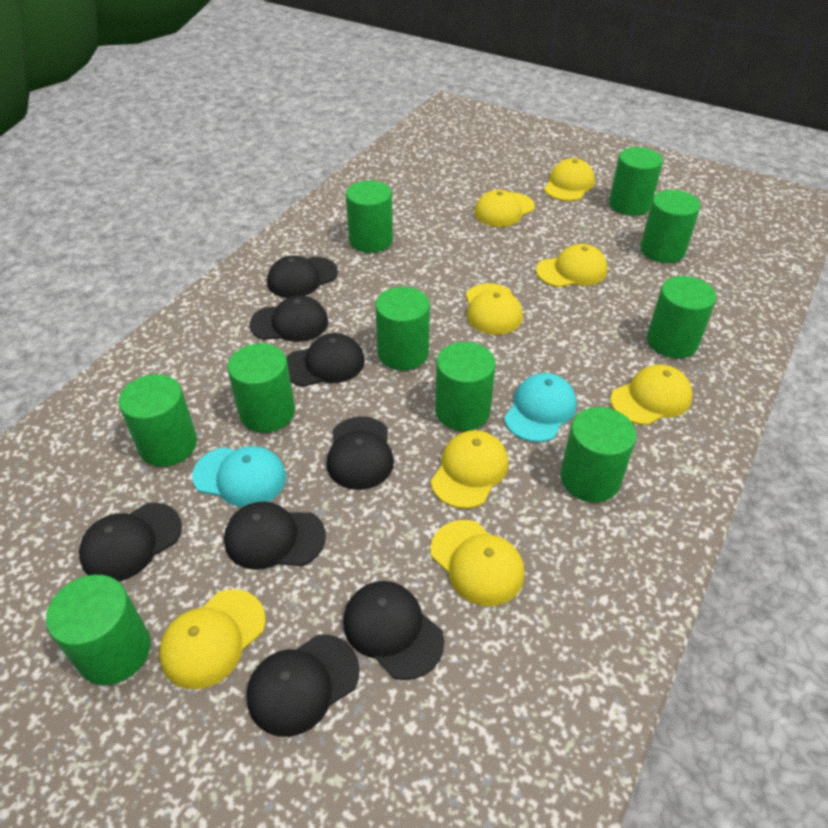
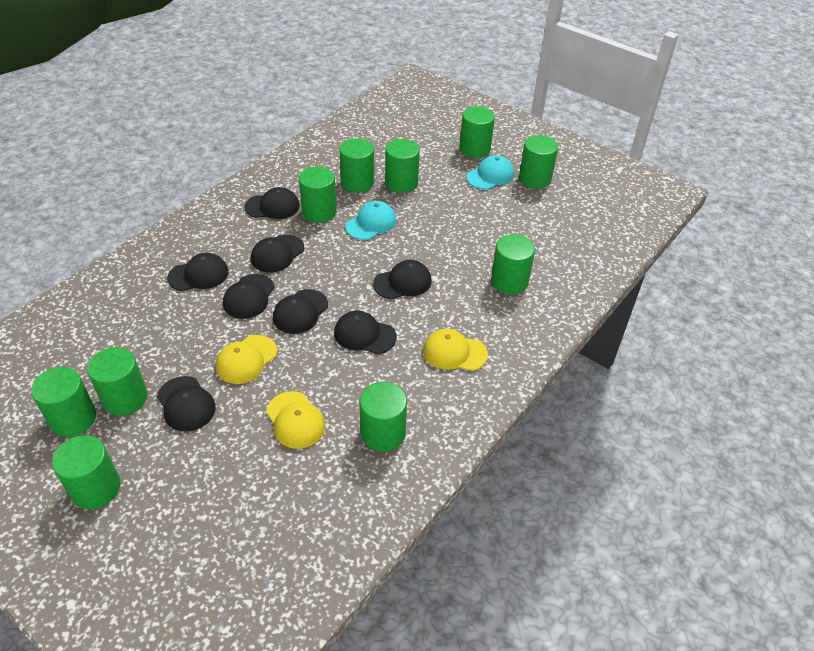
yellow cap: [159,589,266,689] [430,520,525,606] [431,430,508,509] [466,283,523,335] [474,190,535,227] [536,244,607,287] [544,158,595,201] [610,364,693,425] = 8 -> [216,335,277,384] [266,391,325,449] [423,329,488,371] = 3

